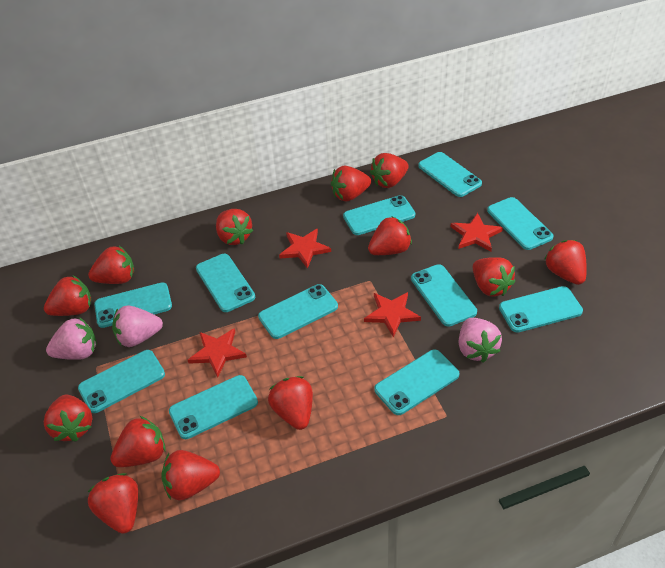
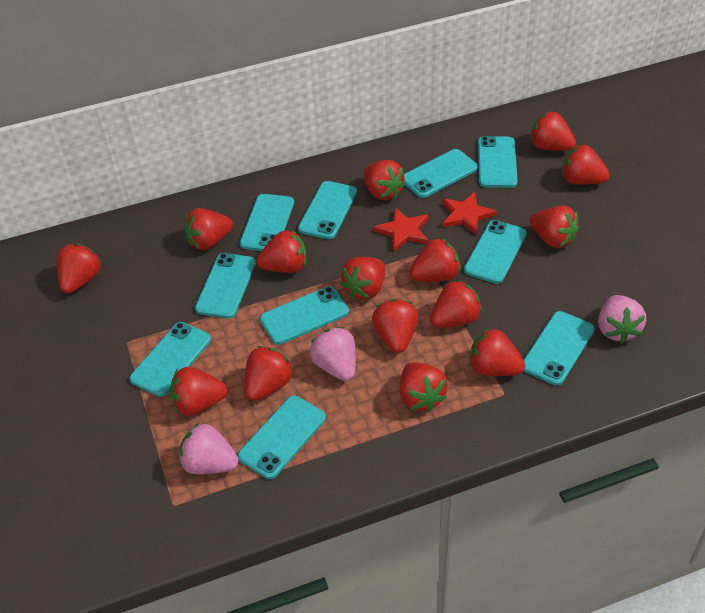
red star: [188,328,247,378] [279,228,331,269] [364,292,421,337] [450,213,503,251] = 4 -> [373,207,429,251] [442,192,497,235] = 2
red strawberry: [44,275,91,316] [44,395,93,442] [88,246,134,284] [88,473,138,534] [110,416,166,467] [161,450,220,500] [216,209,253,245] [268,376,313,430] [331,166,371,202] [368,216,412,255] [370,153,409,188] [473,257,515,296] [544,240,587,285] = 13 -> [57,243,101,293] [169,367,228,416] [184,208,233,250] [244,346,294,401] [257,230,306,273] [340,257,385,300] [363,160,406,200] [372,299,418,353] [400,362,448,412] [409,238,461,282] [430,279,482,328] [469,328,525,376] [530,111,576,151] [530,206,579,248] [562,144,610,185] = 15
turquoise phone: [78,350,165,413] [94,282,172,328] [169,375,258,439] [196,254,255,312] [258,284,338,339] [343,195,415,235] [374,350,459,415] [411,264,477,327] [418,152,482,197] [487,197,553,250] [499,286,583,333] = 11 -> [130,322,211,397] [195,253,256,319] [238,396,326,479] [240,194,294,251] [260,286,349,345] [298,181,357,239] [404,149,478,198] [464,220,527,284] [478,136,517,188] [524,311,595,386] = 10

